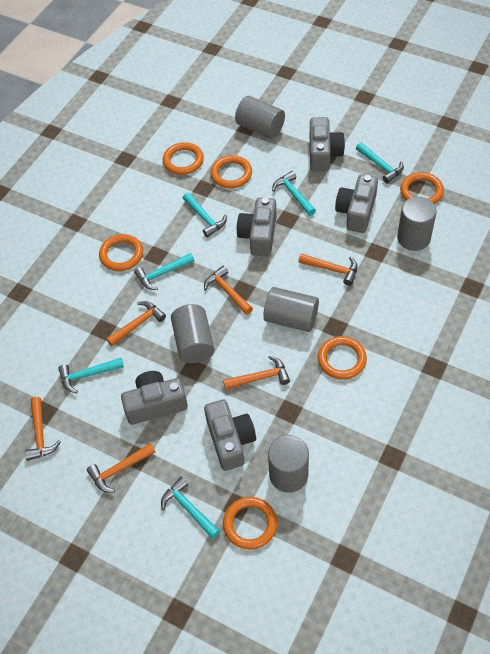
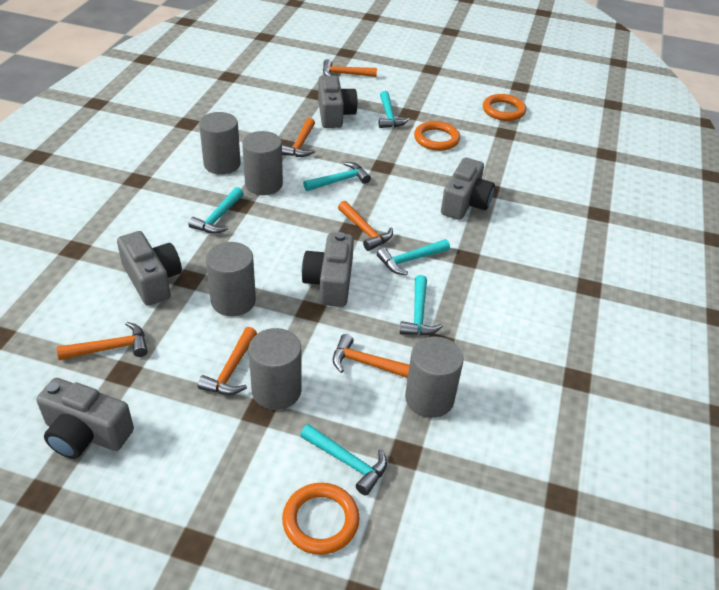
orange ring: [99,234,143,271] [163,142,204,175] [210,155,252,188] [223,497,277,550] [318,336,367,380] [400,172,444,204] = 6 -> [282,483,360,555] [414,121,460,151] [483,94,526,121] = 3

